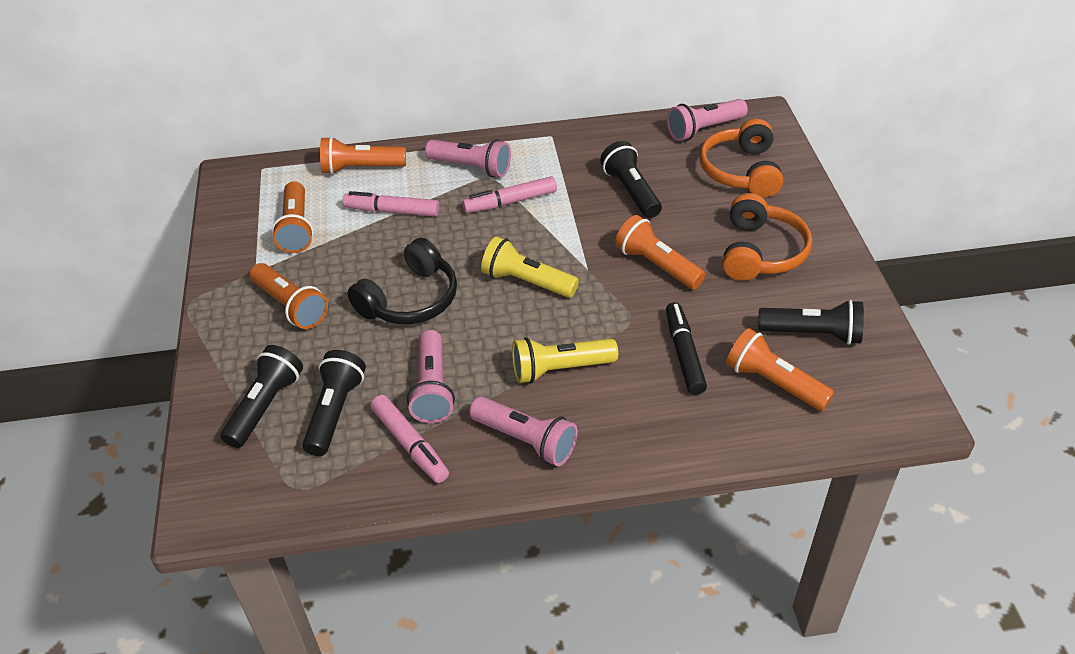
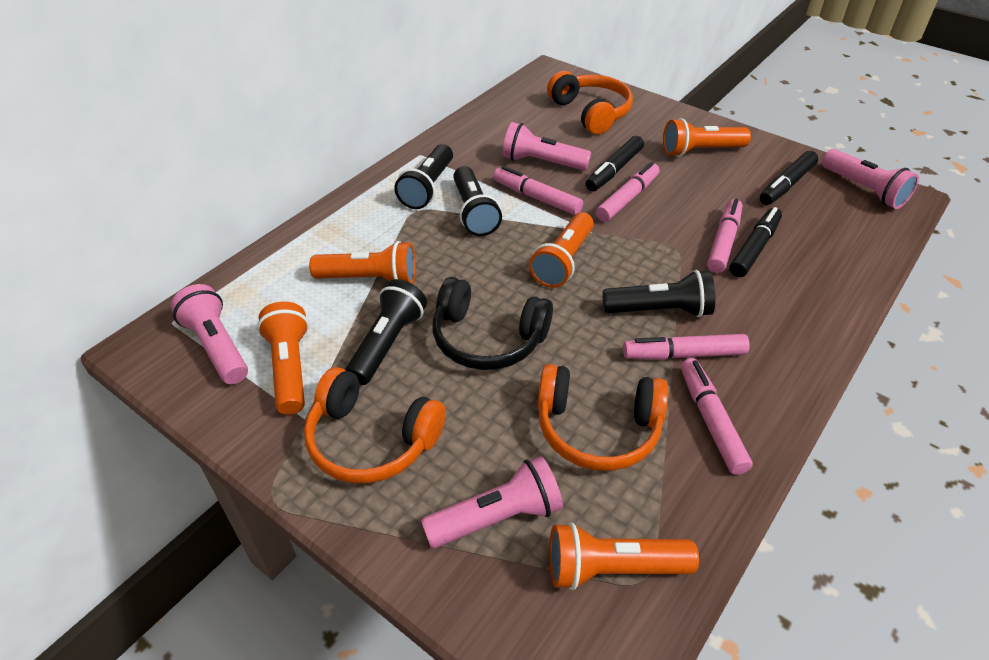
black marker: [666,302,707,395] = 1 -> [586,136,644,192] [729,207,782,277] [760,151,818,205] = 3
orange headphones: [700,119,783,198] [722,193,812,281] = 2 -> [304,367,446,483] [538,364,668,471] [547,71,633,135] = 3
pink marker: [343,191,439,216] [371,395,449,483] [462,176,557,213] = 3 -> [493,166,583,215] [596,162,660,222] [623,334,750,360] [681,358,753,475] [707,199,742,273] = 5
yellow flashlight: [481,236,579,298] [512,337,618,384] = 2 -> none = 0

